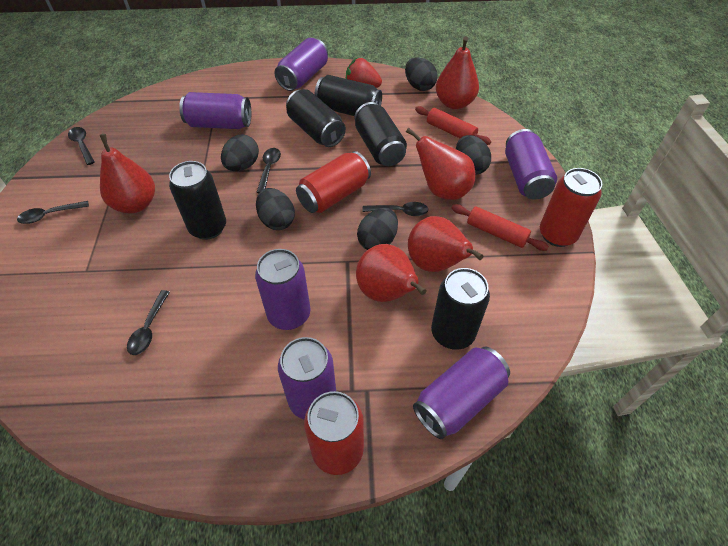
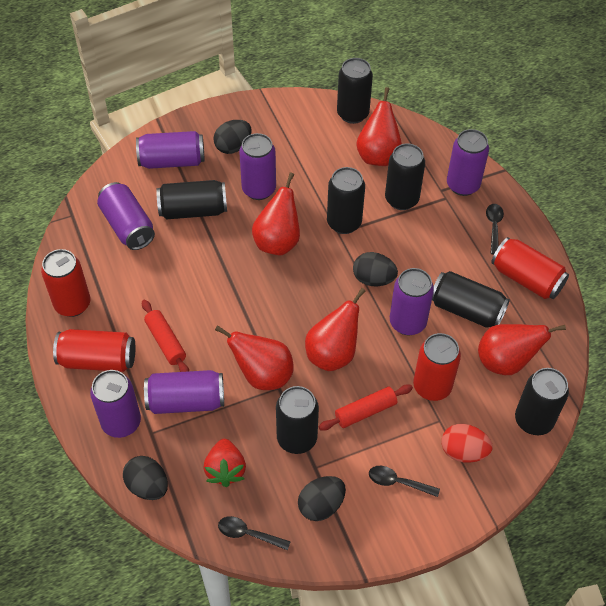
black can: [169,161,226,240] [286,89,346,147] [315,75,382,116] [354,102,407,166] [431,268,490,350] = 5 -> [156,180,227,219] [276,386,319,454] [327,167,365,234] [337,58,373,124] [385,143,425,210] [432,271,510,327] [515,368,569,435] = 7
black egg: [221,135,259,171] [256,188,295,230] [357,208,398,250] [405,57,438,91] [456,135,491,175] = 5 -> [123,456,168,500] [213,120,252,154] [298,476,346,521] [353,252,398,286] = 4
black spoon: [17,201,89,224] [68,127,95,165] [127,290,170,355] [257,148,281,193] [362,202,428,216] = 5 -> [218,516,291,550] [369,466,440,497] [486,204,504,255] = 3
purple can: [179,92,251,129] [255,249,311,330] [274,38,328,91] [278,337,336,419] [413,347,510,439] [505,129,557,200] = 6 -> [90,370,141,438] [97,182,155,250] [136,131,205,169] [144,370,224,414] [239,133,276,200] [390,268,434,335] [447,129,489,196] = 7
red can: [296,151,371,213] [304,391,364,475] [540,168,602,247] = 3 -> [41,249,90,317] [53,329,135,372] [413,333,461,401] [491,237,569,299] = 4
red egg: none = 0 -> [442,424,493,463] = 1

